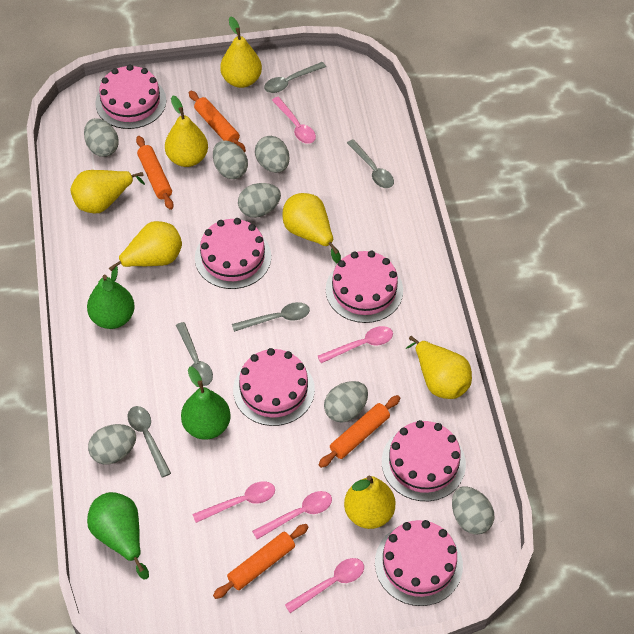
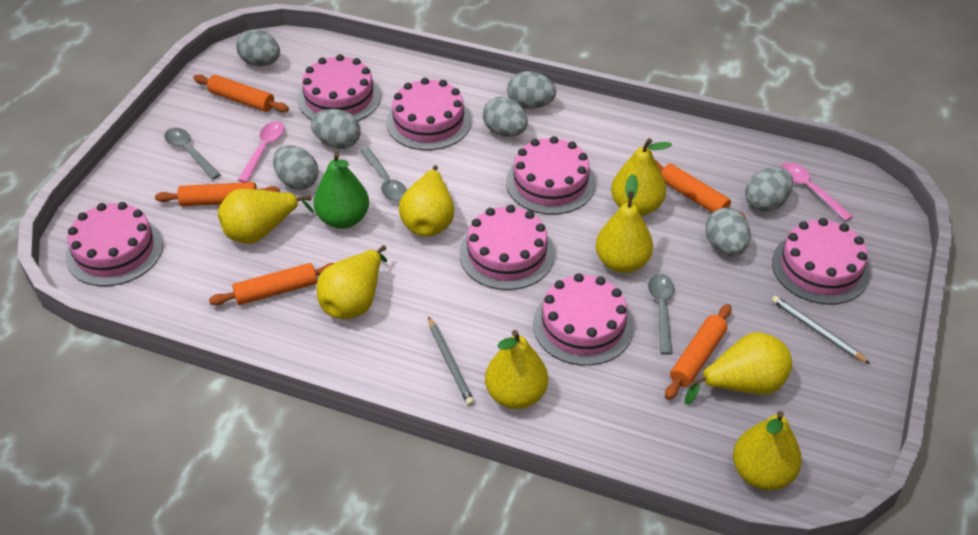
green pear: [87,275,135,329] [87,492,149,579] [181,366,231,440] = 3 -> [314,152,369,229] = 1
grey pencil: none = 0 -> [428,316,475,406] [772,296,870,364] = 2
grey spoon: [128,406,171,477] [176,322,213,386] [232,302,310,332] [264,62,326,93] [347,139,394,188] = 5 -> [164,128,221,180] [360,148,407,202] [648,274,674,355] = 3
orange rolling pin: [136,136,174,210] [189,91,246,152] [213,524,308,599] [318,395,400,468] = 4 -> [155,182,280,206] [193,74,289,112] [209,263,334,305] [654,159,746,219] [665,304,732,400] = 5
pink cake: [95,65,166,129] [195,218,271,289] [233,348,315,426] [326,251,403,323] [375,520,463,606] [382,420,466,501] = 6 -> [66,202,163,286] [297,54,381,121] [386,78,471,150] [459,205,555,290] [506,136,596,215] [533,273,634,366] [772,218,870,305] = 7
pink spoon: [192,481,275,523] [252,491,332,539] [272,97,316,144] [285,558,364,613] [318,326,393,363] = 5 -> [238,121,285,183] [781,163,853,221] = 2
yellow pear: [70,170,145,213] [109,221,182,281] [165,95,208,167] [220,16,262,88] [282,193,341,263] [344,475,395,529] [406,336,472,399] = 7 -> [218,189,314,244] [317,245,387,319] [399,165,455,237] [485,330,548,409] [595,174,653,273] [611,138,672,216] [685,332,792,405] [733,411,802,490] = 8

